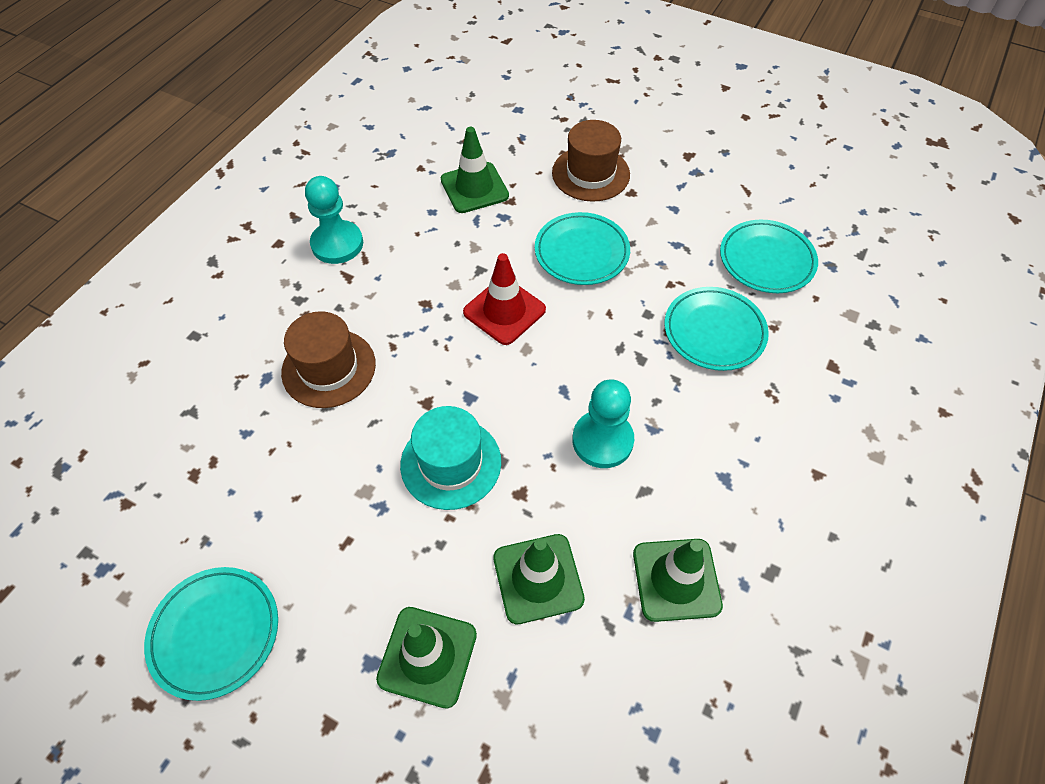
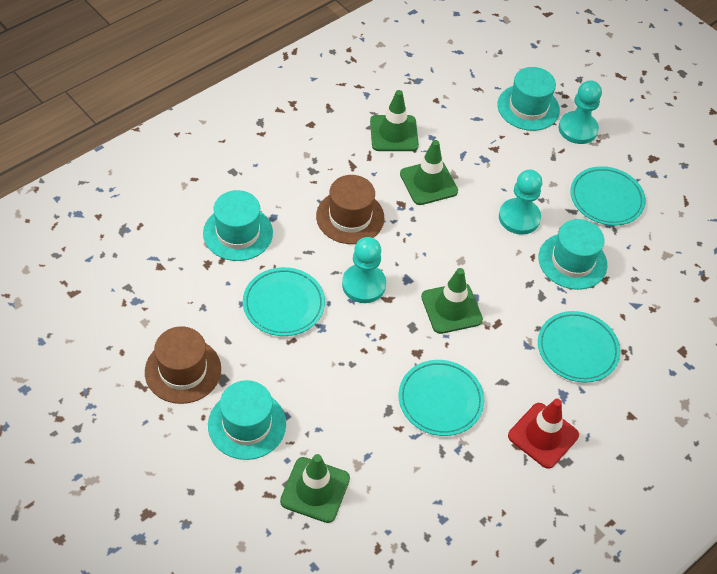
turquoise hat: [400,406,501,510] = 1 -> [203,190,273,261] [208,380,286,460] [497,67,560,131] [538,219,607,290] = 4
turquoise pawn: [305,176,363,264] [572,379,634,468] = 2 -> [342,237,386,303] [499,170,543,235] [559,80,602,144] = 3

